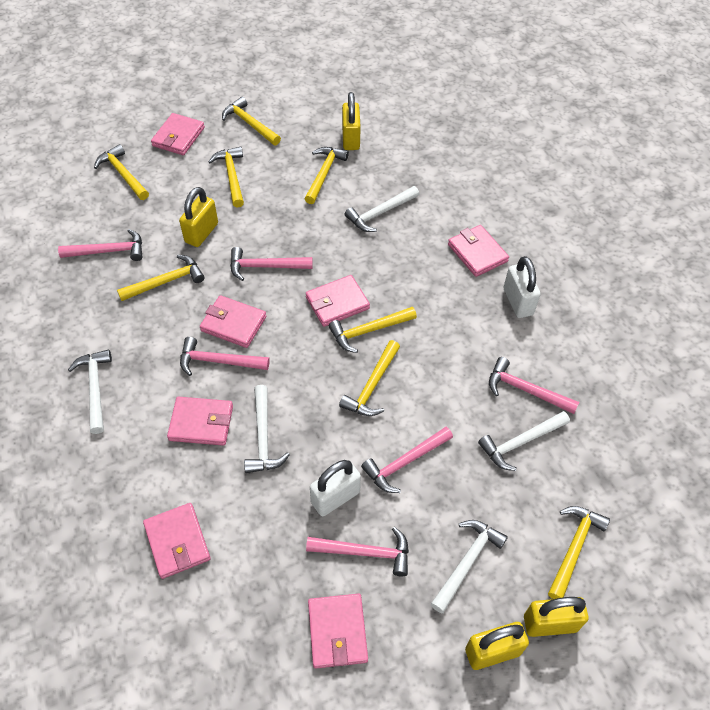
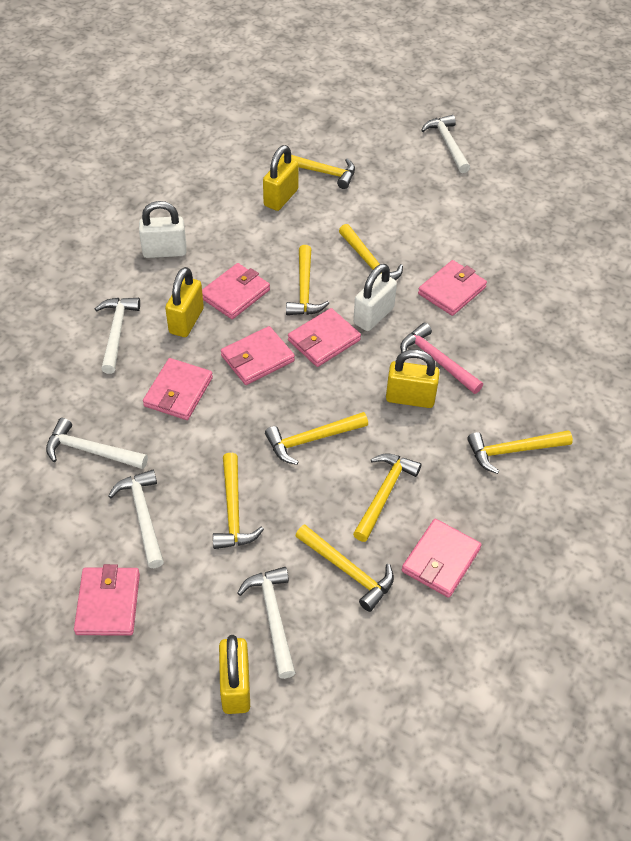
pink hammer: [58,229,143,261] [180,337,270,376] [230,247,313,281] [306,527,409,576] [361,427,453,493] [489,357,579,414] = 6 -> [400,323,483,394] = 1

